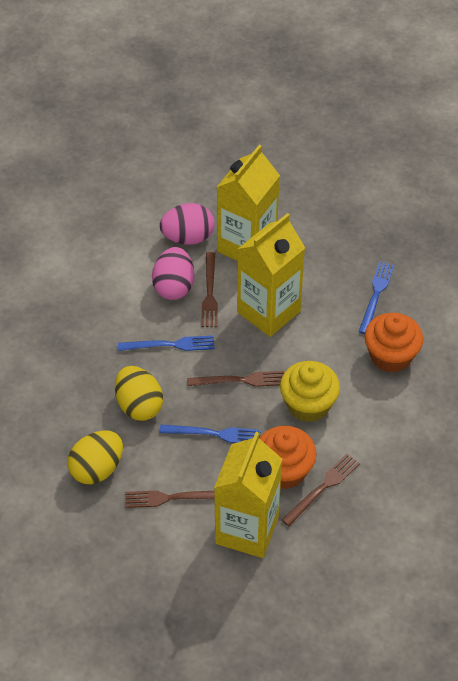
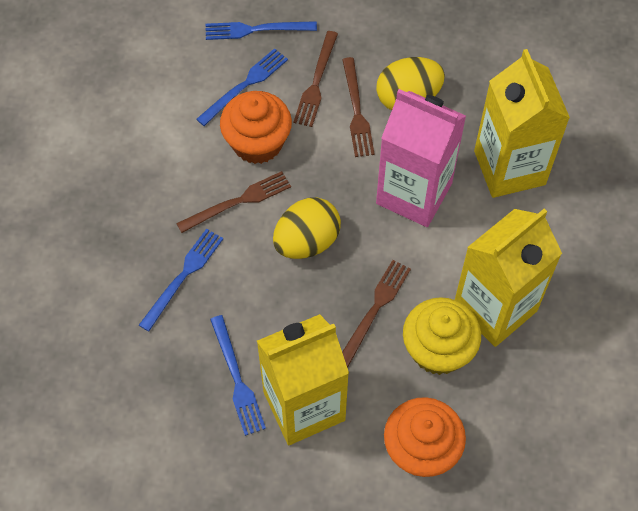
blue fork: [118,335,215,351] [160,425,261,443] [359,261,394,334] = 3 -> [139,229,223,332] [196,48,288,126] [206,21,317,40] [210,315,266,436] = 4
pink carton: none = 0 -> [376,89,466,227] = 1
pink egg: [152,247,194,300] [160,203,214,245] = 2 -> none = 0

